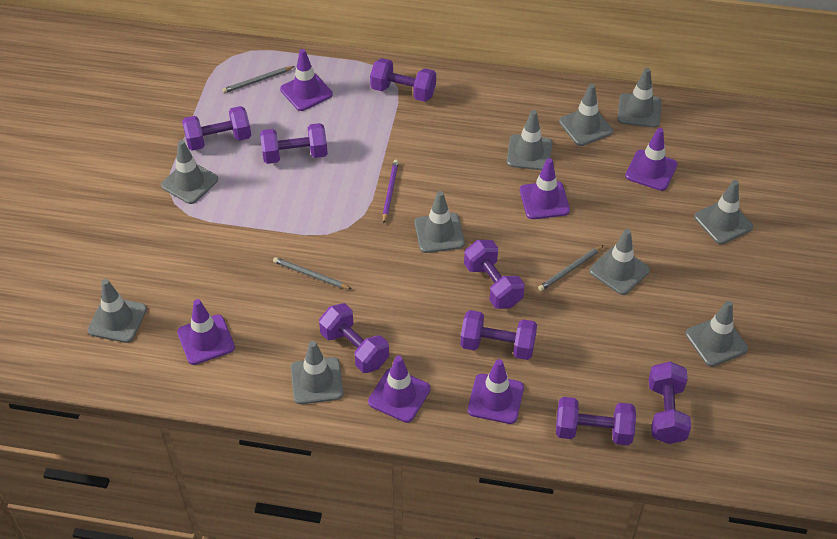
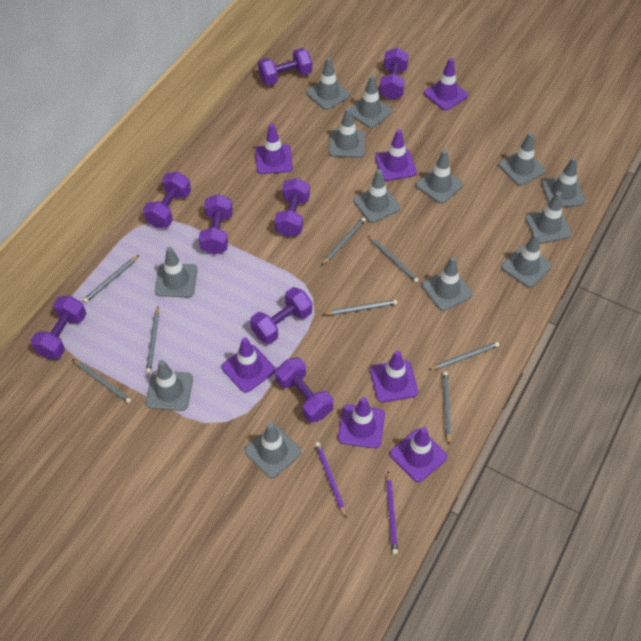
grey pencil: [222,66,295,93] [273,257,351,289] [538,245,604,291] = 3 -> [73,359,131,403] [83,255,139,303] [146,306,159,373] [322,217,366,265] [323,300,397,315] [368,235,419,283] [429,342,499,370] [443,371,451,444] = 8
grey traffic cone: [88,279,147,343] [161,140,218,204] [291,341,344,404] [415,191,465,253] [507,110,552,170] [559,84,613,146] [589,229,650,295] [618,68,661,128] [686,301,748,367] [694,180,753,244] = 10 -> [146,360,193,411] [155,247,198,297] [245,423,302,478] [306,57,350,110] [329,108,365,158] [350,75,392,128] [353,169,400,223] [416,150,463,204] [422,257,473,311] [498,132,546,186] [501,233,552,288] [525,191,572,244] [542,157,585,208] = 13
purple pencil: [383,160,399,224] = 1 -> [315,442,346,517] [386,471,398,554] = 2
purple traffic cone: [177,299,235,365] [280,49,333,111] [368,356,431,423] [468,359,524,424] [520,158,570,219] [625,128,678,191] = 6 -> [222,337,275,393] [255,124,293,174] [338,397,385,449] [370,350,418,402] [375,129,417,181] [390,427,447,482] [424,58,468,111] = 7

